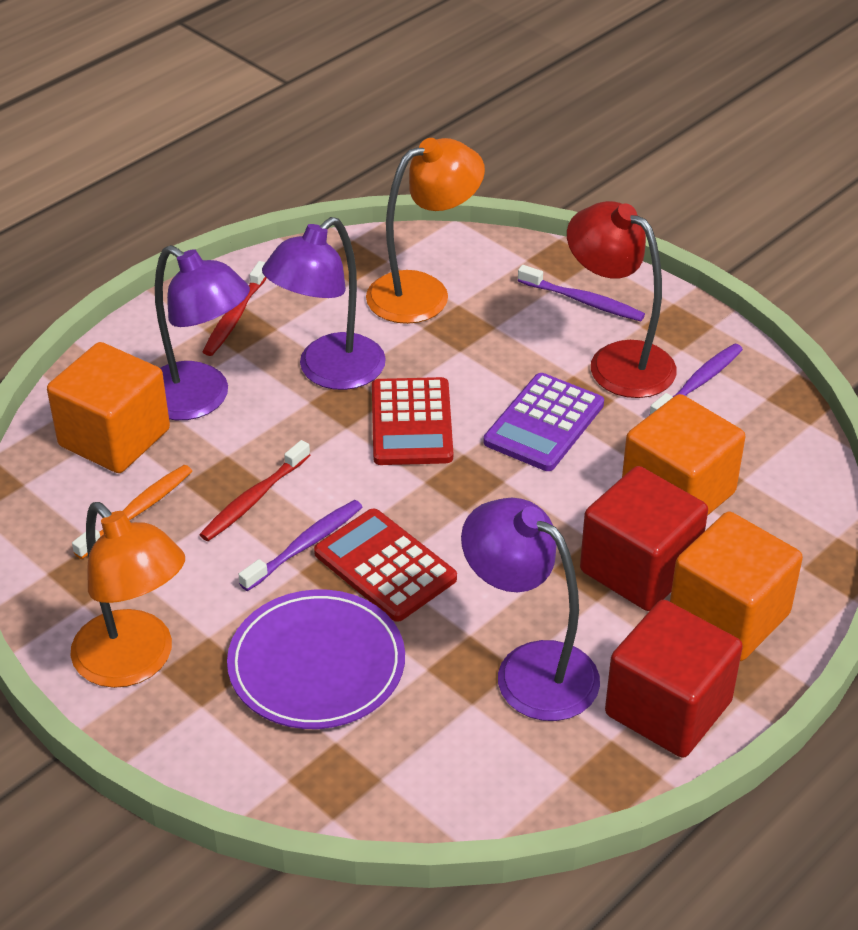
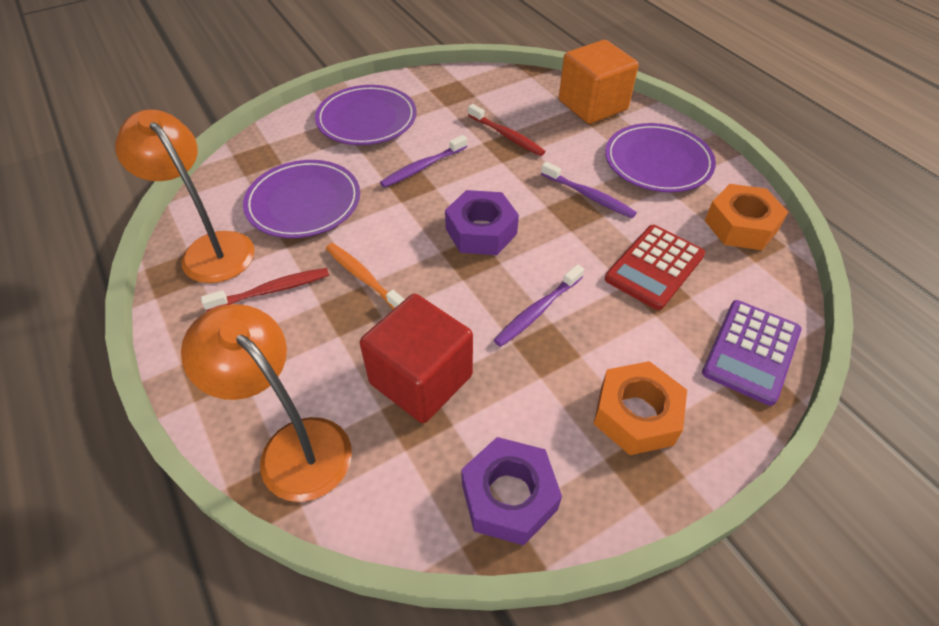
orange cube: [47,342,170,473] [622,394,745,516] [670,512,803,661] = 3 -> [559,40,639,124] = 1
orange nut: none = 0 -> [594,361,687,455] [705,184,788,250] = 2
purple lamp: [155,245,250,420] [262,217,386,390] [461,498,600,721] = 3 -> none = 0
purple nut: none = 0 -> [445,190,519,255] [461,437,562,546] = 2
purple plate: [227,590,405,729] = 1 -> [243,160,360,238] [315,85,417,145] [605,123,716,192] = 3
red calculator: [314,509,457,622] [372,377,453,465] = 2 -> [605,225,705,310] = 1
red cube: [580,466,708,611] [605,600,743,758] = 2 -> [360,294,473,423] = 1
red lamp: [567,201,677,398] = 1 -> none = 0

